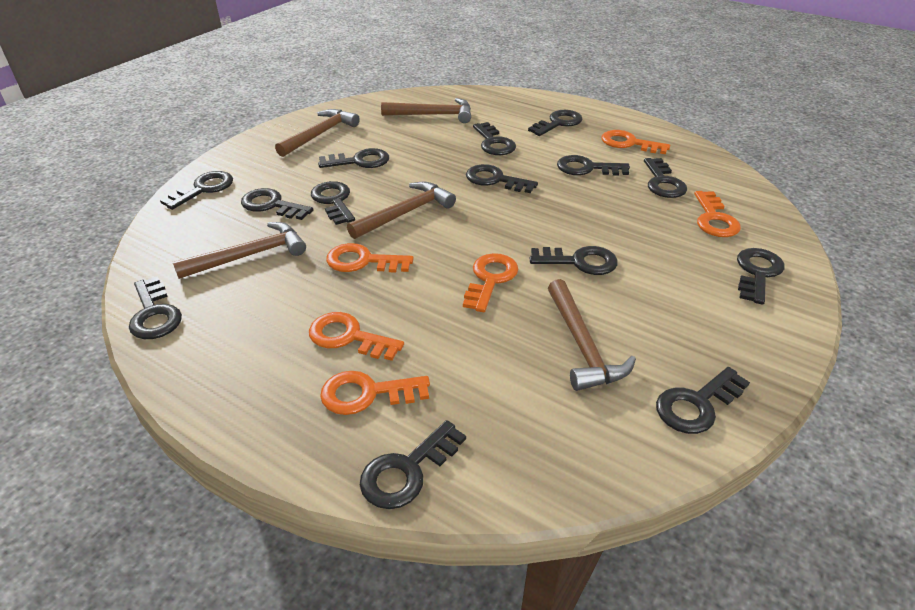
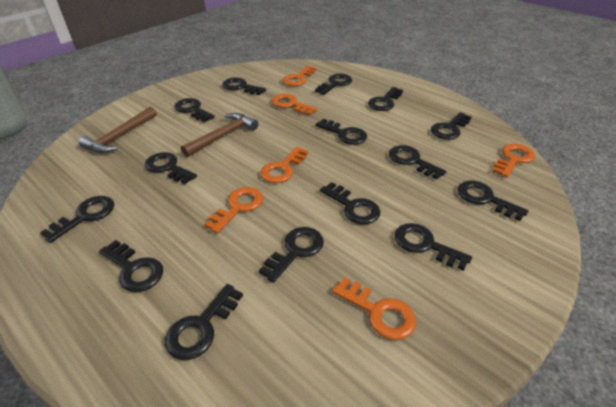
black key: [129,276,182,339] [160,171,233,210] [241,188,313,220] [311,181,355,225] [318,148,389,168] [360,420,466,509] [466,164,538,193] [473,122,516,155] [528,110,583,136] [530,246,618,275] [557,155,630,176] [644,158,687,198] [656,367,750,434] [737,248,785,305] = 14 -> [40,196,114,243] [99,240,163,292] [145,152,197,184] [165,284,243,360] [174,98,215,122] [222,78,266,95] [259,227,324,283] [315,74,352,95] [315,119,367,145] [320,182,381,224] [368,87,403,111] [389,145,447,180] [395,223,472,271] [431,112,472,140] [458,180,529,221] = 15
brown hammer: [173,222,306,279] [275,109,360,157] [347,182,456,239] [381,98,471,123] [548,279,636,391] = 5 -> [79,107,157,153] [181,113,258,157] = 2

